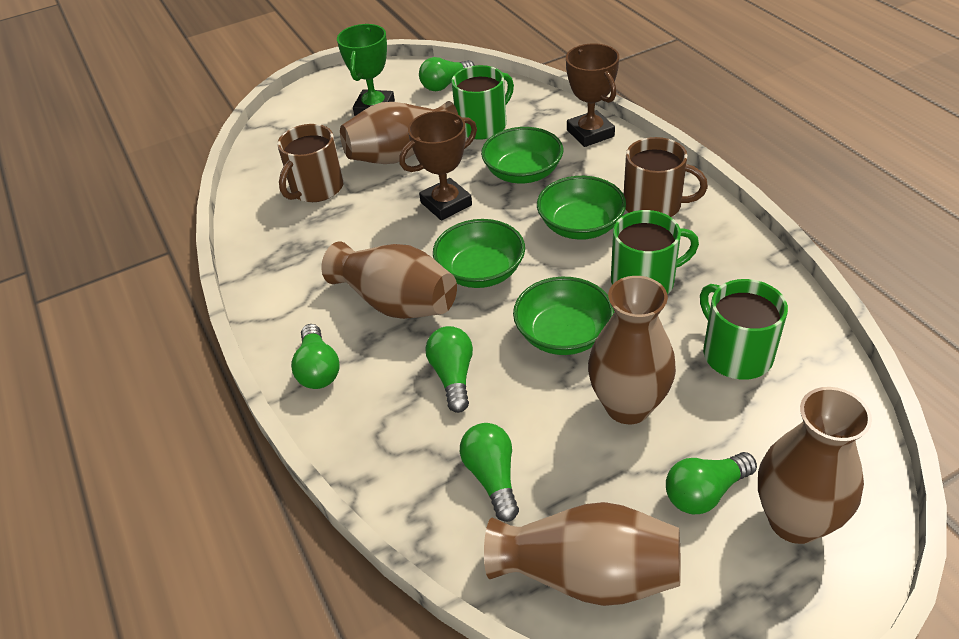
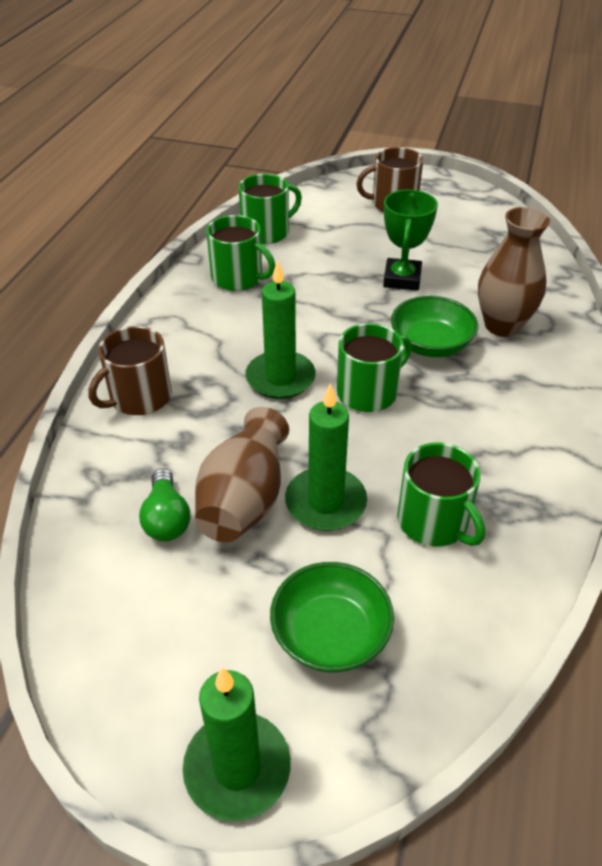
brown trophy: [399,111,477,221] [566,43,619,147] = 2 -> none = 0
brown vase: [322,241,457,319] [340,101,458,164] [484,502,681,606] [588,276,676,424] [758,387,872,544] = 5 -> [195,407,289,542] [478,207,550,337] = 2
green bowl: [433,219,525,288] [481,127,563,184] [513,277,615,355] [537,176,626,240] = 4 -> [270,562,394,672] [391,296,478,357] = 2
green candle: none = 0 -> [183,667,291,821] [245,261,316,399] [285,383,367,531] = 3
green light bulb: [291,324,340,389] [419,57,475,91] [425,326,473,413] [460,423,519,522] [666,452,757,514] = 5 -> [139,468,190,541] = 1
green mug: [452,65,514,140] [611,210,699,294] [700,279,788,380] = 3 -> [206,215,275,291] [238,174,302,244] [337,323,412,412] [397,442,485,547] = 4

